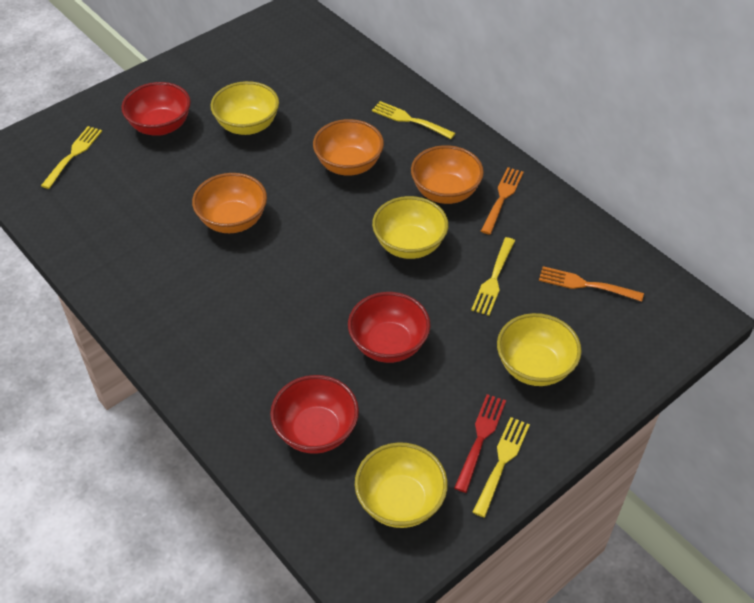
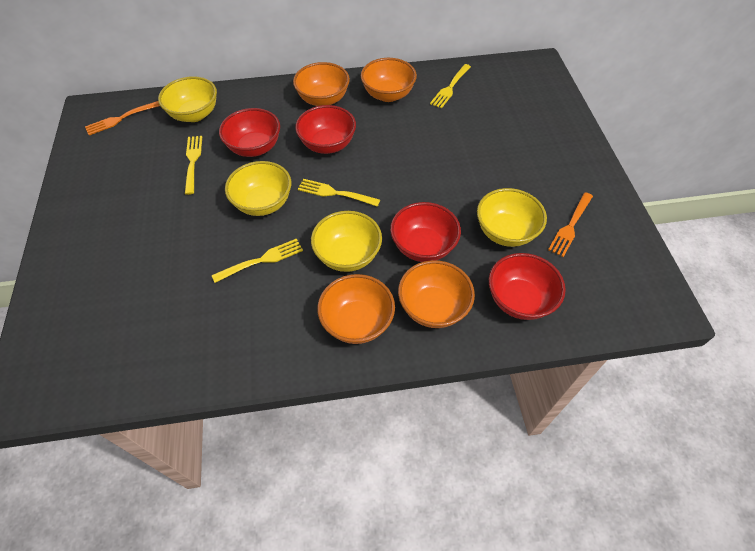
orange bowl: [192,173,267,233] [313,119,384,176] [411,145,484,204] = 3 -> [293,62,350,106] [317,274,395,344] [361,58,417,102] [398,260,475,328] = 4
red bowl: [121,82,191,136] [270,375,359,454] [348,292,431,363] = 3 -> [219,108,280,157] [295,105,356,154] [390,202,461,262] [489,253,566,320] = 4
red fork: [454,394,506,493] = 1 -> none = 0

